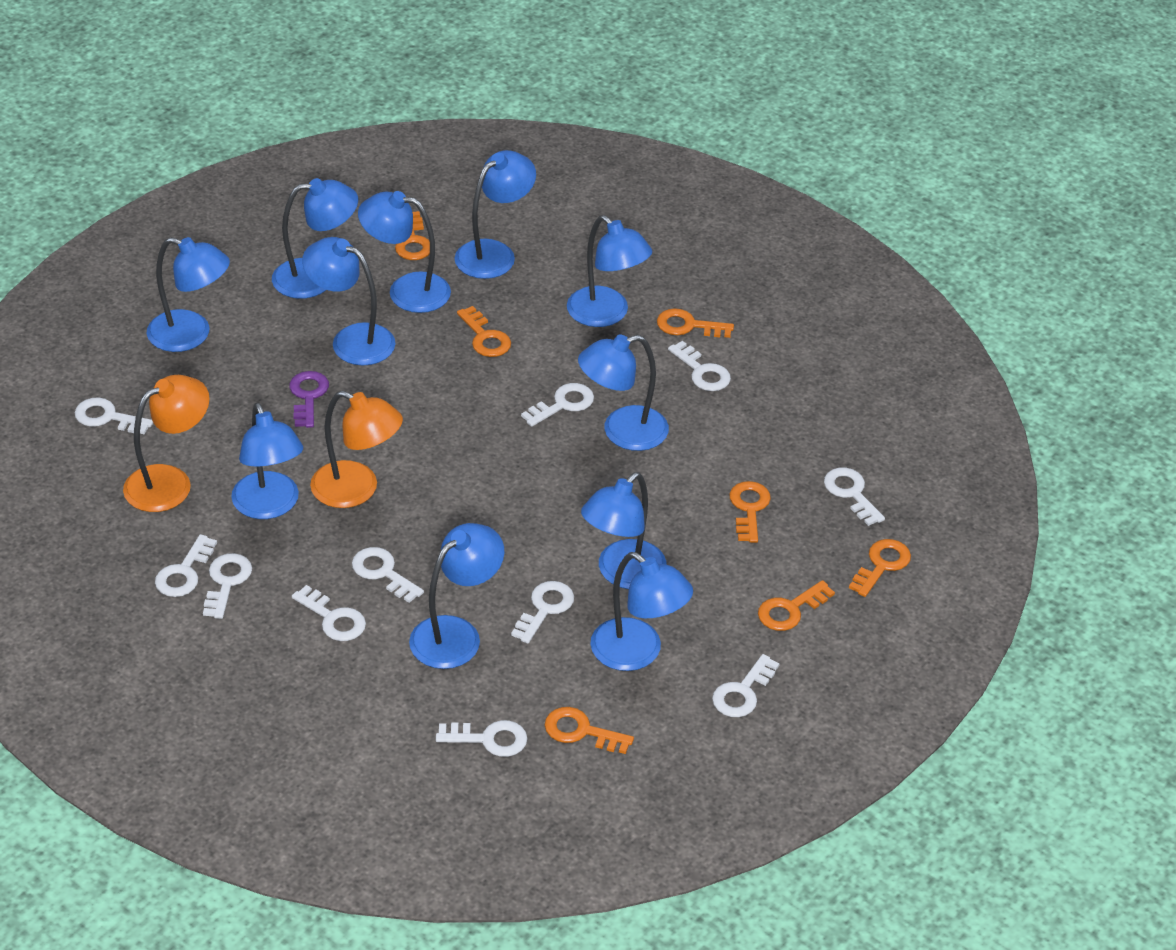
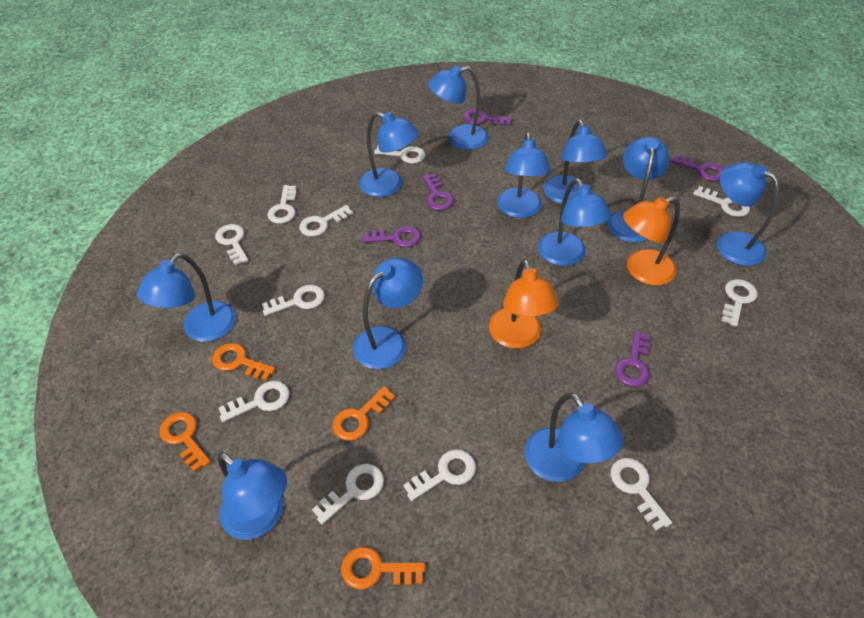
orange key: [395,211,430,260] [457,306,511,357] [545,707,634,754] [657,308,734,338] [729,481,771,543] [758,580,835,631] [849,539,911,597] = 7 -> [159,412,210,472] [212,343,275,381] [332,386,395,441] [341,547,425,589] = 4
purple key: [289,371,329,428] = 1 -> [363,226,421,247] [422,174,454,210] [463,109,512,126] [615,331,650,387] [671,154,723,181] = 5

